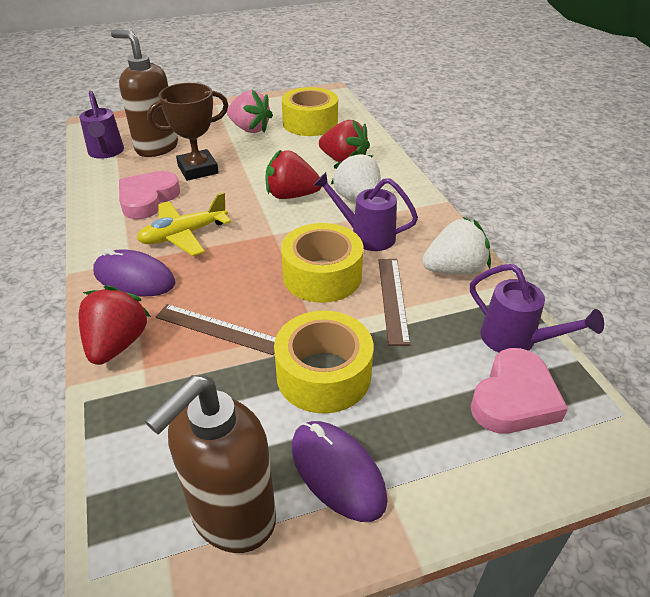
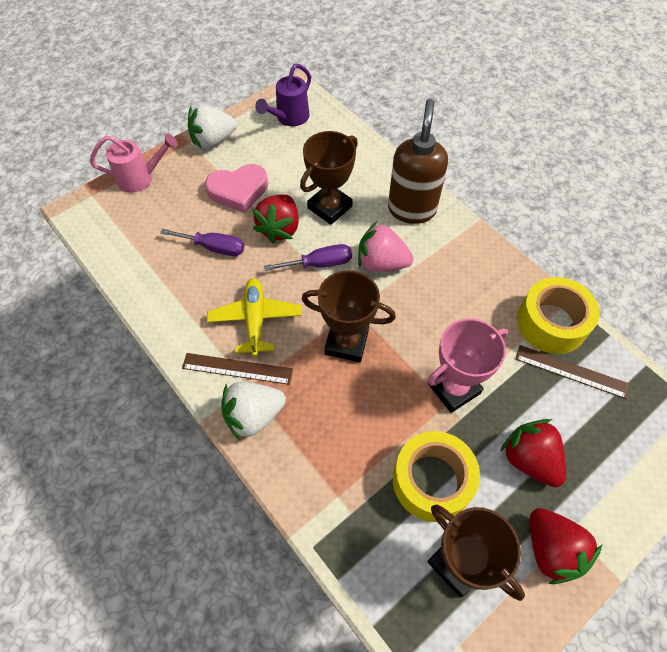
brown soap dispenser: [111,30,178,157] [145,375,276,553] = 2 -> [388,99,448,224] = 1
brown trophy: [147,83,229,181] = 1 -> [300,131,358,225] [302,270,396,362] [427,504,525,601] = 3
pink heart: [119,171,180,219] [471,348,568,434] = 2 -> [205,164,268,213] = 1
pink trophy: none = 0 -> [427,318,508,413] = 1
pink watering can: none = 0 -> [90,134,178,192] = 1
purple mouse: [93,249,175,296] [292,421,388,522] = 2 -> none = 0
purple screwdriver: none = 0 -> [160,229,244,256] [264,244,352,271] = 2
purple watering can: [79,91,124,159] [313,172,418,251] [470,264,604,353] = 3 -> [255,64,311,126] = 1
yellow tape: [274,311,373,414] [281,223,363,303] [282,87,338,136] = 3 -> [393,431,480,522] [517,277,600,354] = 2

